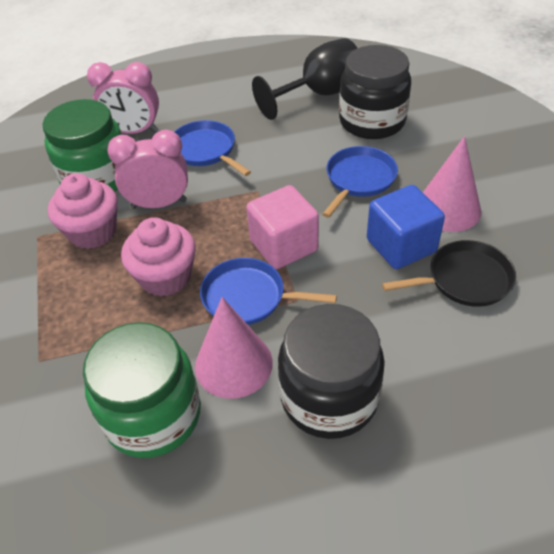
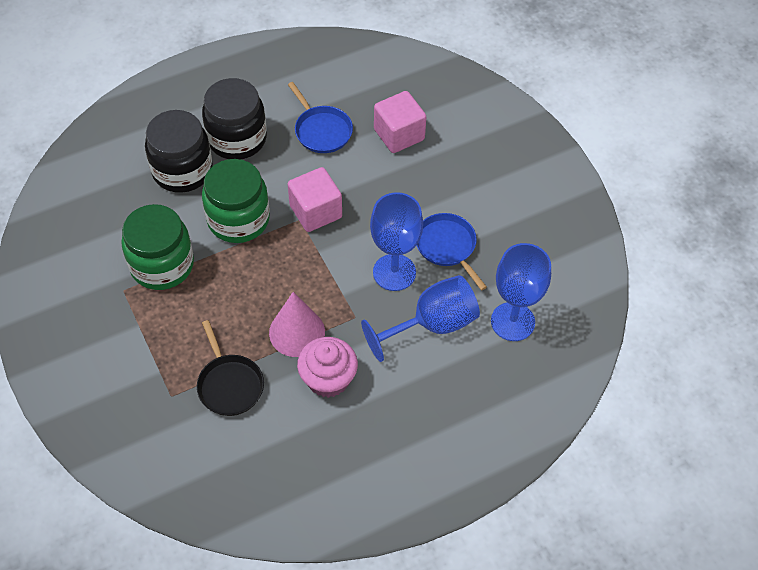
black goblet: [252,38,358,120] = 1 -> none = 0
blue cube: [367,185,445,269] = 1 -> none = 0
blue goblet: none = 0 -> [361,275,480,362] [370,192,423,291] [491,243,551,341] = 3
blue pan: [175,120,251,176] [200,258,337,325] [322,146,398,218] = 3 -> [288,82,353,153] [416,213,487,290] = 2
pink clock: [87,62,159,134] [107,130,188,209] = 2 -> none = 0
pink cone: [195,297,273,399] [423,136,481,232] = 2 -> [269,292,325,357] = 1
pink cube: [246,185,319,269] = 1 -> [288,167,342,232] [374,91,426,153] = 2
pink cupcake: [48,173,118,249] [121,217,196,297] = 2 -> [297,337,358,398] = 1

